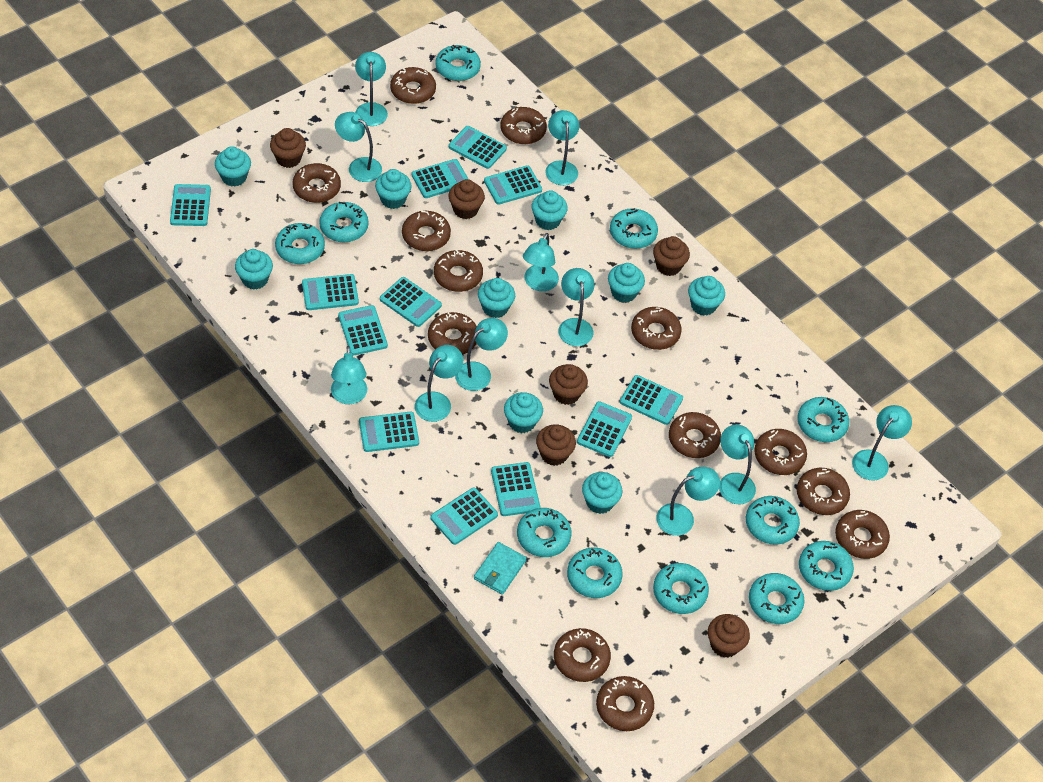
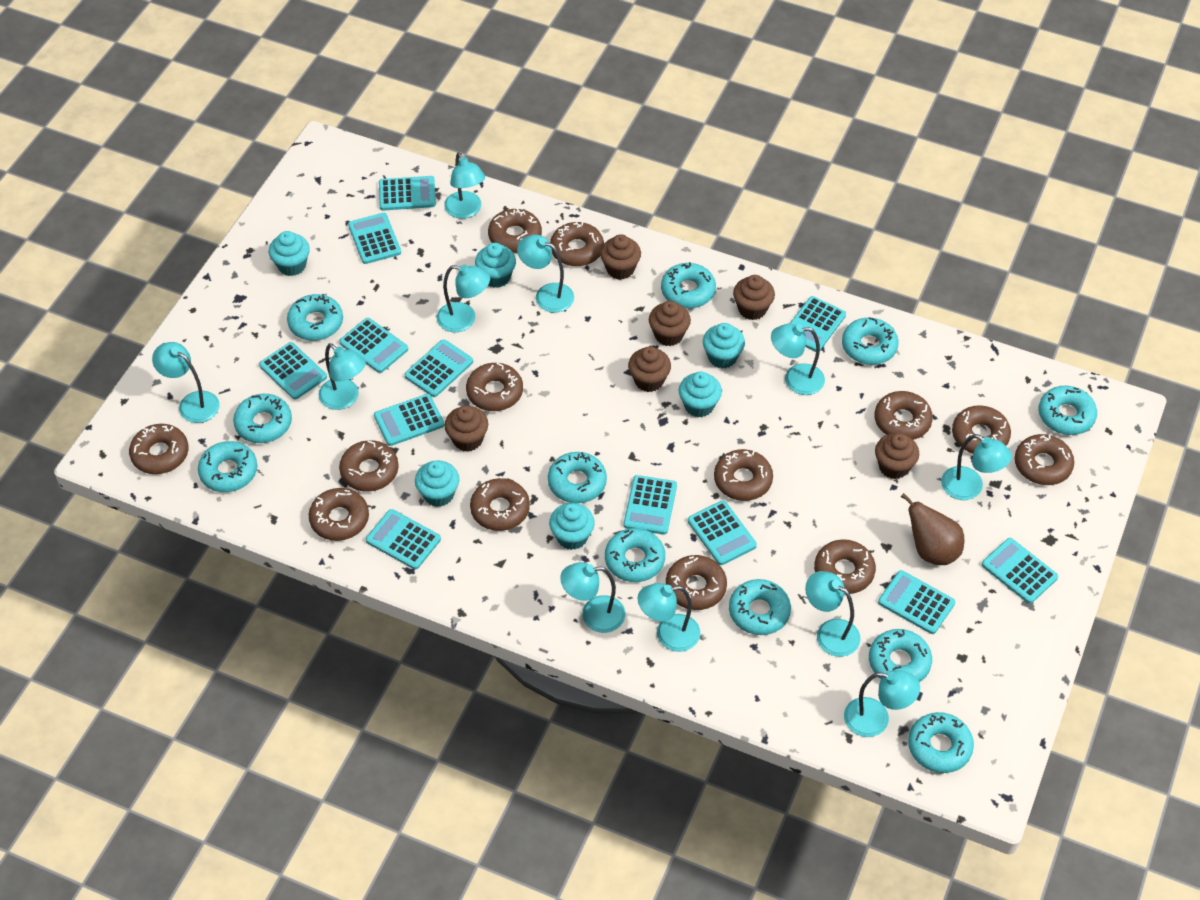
brown pear: none = 0 -> [901,493,964,565] = 1
turquoise cupcake: [215,146,251,186] [235,249,273,290] [375,169,412,209] [478,278,515,318] [504,392,543,433] [531,190,568,230] [582,472,623,514] [608,263,645,303] [688,276,725,316] = 9 -> [269,231,310,276] [415,461,459,507] [475,243,516,288] [549,503,595,550] [678,372,722,417] [703,323,745,368] = 6
turquoise wallet: [474,542,527,595] = 1 -> none = 0

